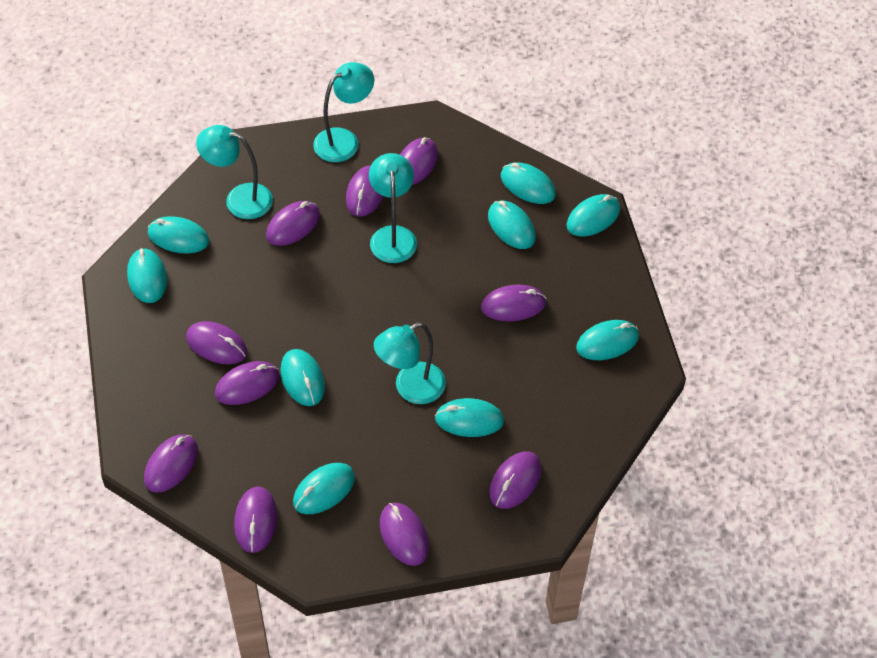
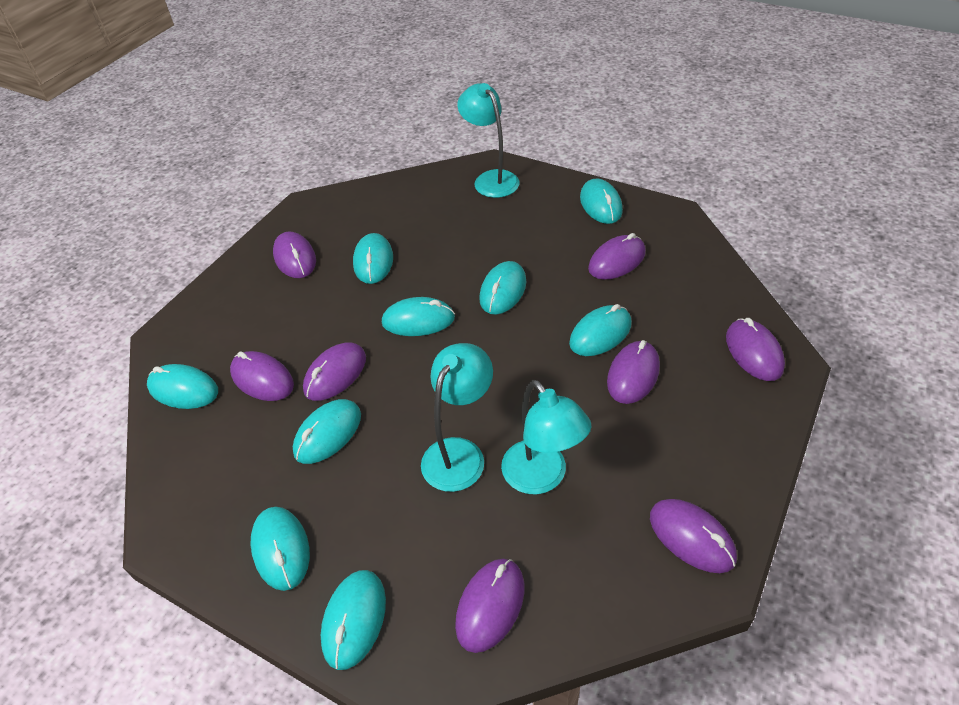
purple mouse: [144,434,198,493] [186,321,247,364] [215,361,280,405] [234,487,277,553] [266,201,320,246] [346,166,384,217] [380,503,429,566] [400,137,438,185] [481,285,546,322] [489,451,542,509] = 10 -> [230,351,294,401] [273,231,316,278] [303,342,366,401] [455,559,524,653] [588,233,646,279] [607,340,660,404] [650,499,737,573] [726,318,785,381] = 8
turquoise lamp: [196,125,273,219] [313,62,374,162] [369,153,417,263] [374,322,446,404] = 4 -> [421,343,493,492] [457,83,520,198] [501,380,592,495] = 3

